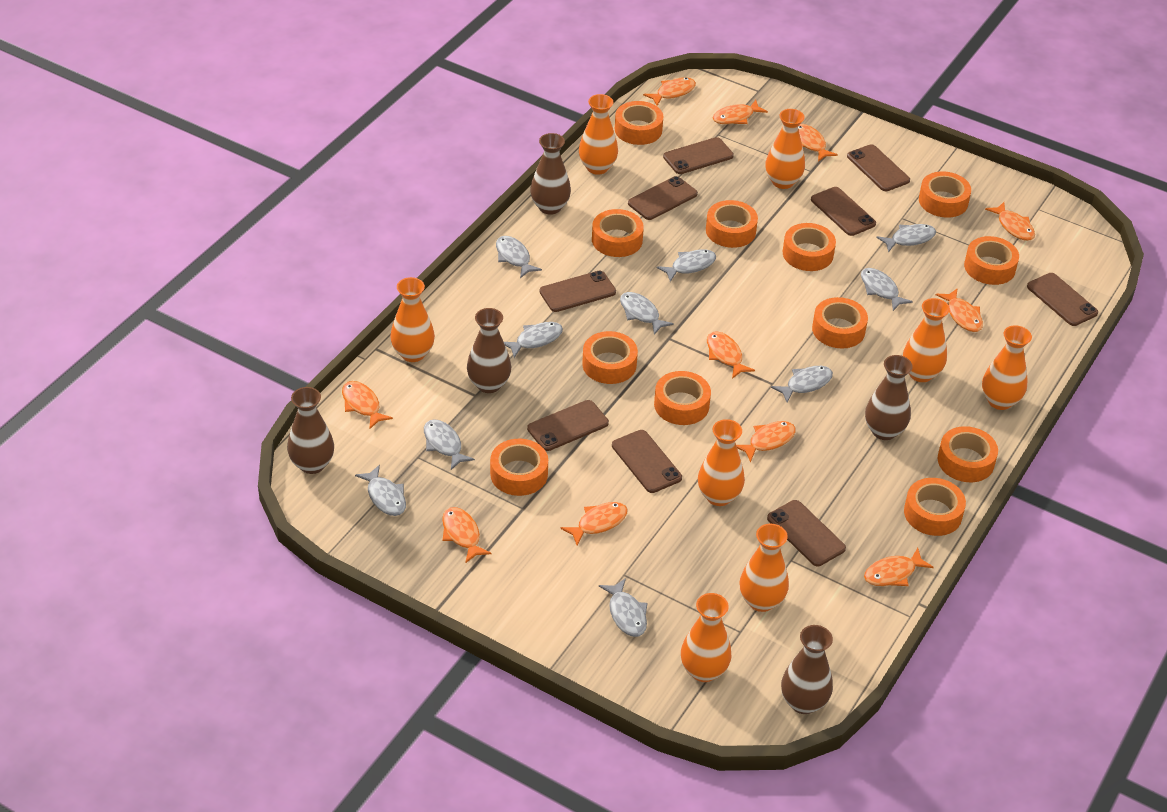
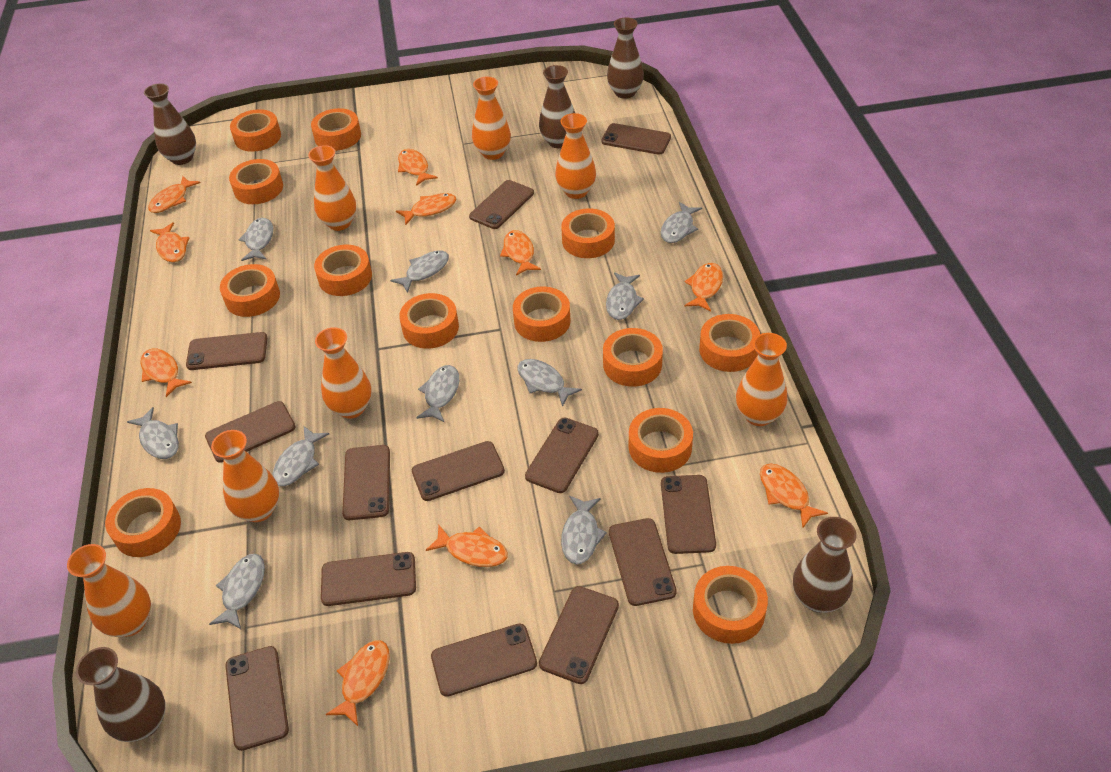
brown phone: [527,400,609,451] [540,271,616,312] [612,430,682,493] [628,176,698,220] [663,137,734,174] [767,500,846,566] [811,187,876,236] [847,144,910,191] [1027,273,1098,326] = 9 -> [186,332,267,370] [205,401,296,463] [225,646,289,751] [321,552,416,606] [342,445,390,520] [412,441,505,501] [431,624,537,697] [469,180,534,229] [525,418,599,493] [539,586,619,684] [601,123,671,155] [609,518,677,606] [661,475,716,554] = 13
orange fish: [342,381,393,429] [442,507,492,563] [560,502,628,546] [643,77,696,106] [707,331,755,379] [713,100,768,124] [736,421,796,462] [798,124,838,162] [864,548,934,586] [936,288,983,332] [985,202,1035,241] = 11 -> [140,349,192,397] [148,176,200,213] [150,222,190,262] [325,640,390,726] [396,193,456,225] [398,149,438,186] [426,525,508,567] [500,230,541,275] [685,263,723,312] [760,464,828,528] = 10
orange tape: [490,439,548,496] [582,331,638,384] [592,209,644,257] [615,101,663,145] [654,371,711,425] [706,200,758,248] [783,223,836,271] [812,297,868,349] [904,478,966,536] [919,171,971,218] [938,426,998,482] [964,236,1019,285] = 12 -> [105,488,181,557] [220,264,280,317] [229,159,283,204] [230,109,281,152] [311,108,361,151] [314,245,372,296] [399,293,459,349] [513,286,571,342] [561,208,615,258] [603,328,663,387] [629,408,693,473] [693,566,768,644] [699,314,760,372] = 13
orange vase: [390,277,435,362] [579,94,618,175] [681,593,732,682] [698,419,745,506] [740,524,789,612] [765,109,805,189] [903,298,950,382] [982,325,1032,410] = 8 -> [67,544,151,637] [211,430,279,522] [308,145,356,231] [315,327,372,419] [472,77,511,160] [555,113,596,199] [736,333,787,426] = 7

